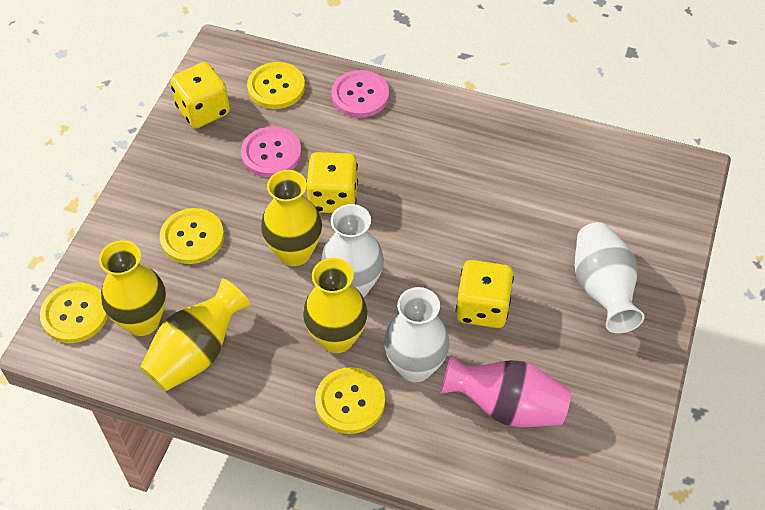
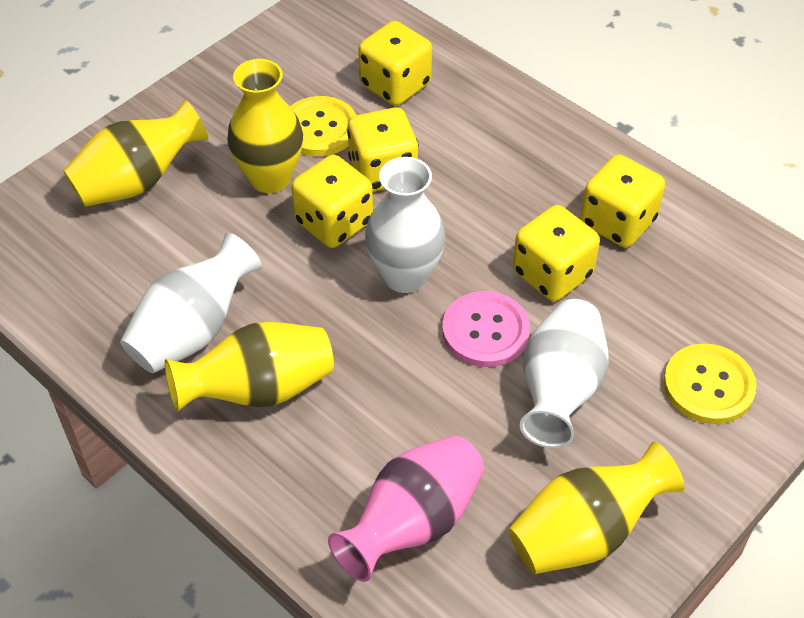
pink button: [241,126,301,177] [331,70,389,118] = 2 -> [442,291,530,367] = 1
yellow button: [40,282,108,343] [160,208,224,264] [247,62,305,109] [315,367,385,434] = 4 -> [290,96,356,156] [663,344,757,424] = 2
yellow dice: [170,62,230,128] [306,152,358,213] [456,260,514,328] = 3 -> [291,154,373,248] [347,107,419,192] [358,21,432,106] [513,205,600,301] [580,154,665,248] = 5

